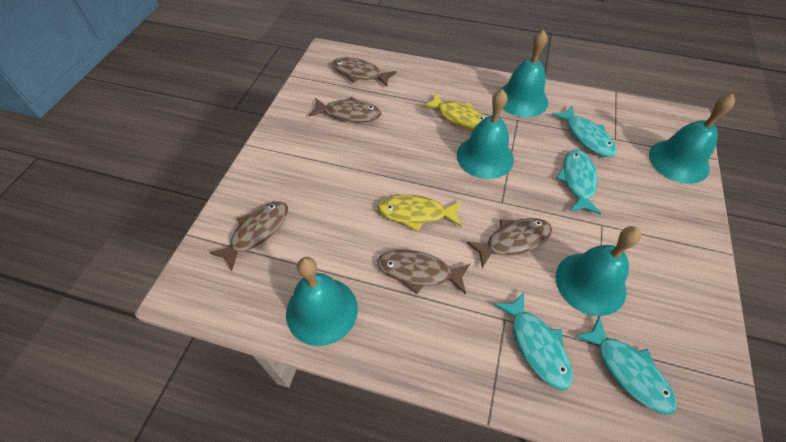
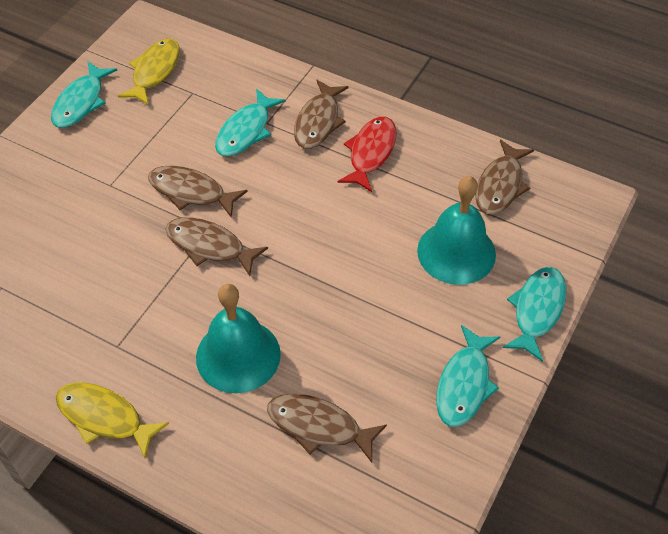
red fish: none = 0 -> [337,116,397,192] = 1
turquoise bell: [286,257,358,346] [457,89,514,179] [500,30,548,117] [555,226,642,316] [649,94,735,184] = 5 -> [196,284,281,393] [417,176,496,285] = 2

